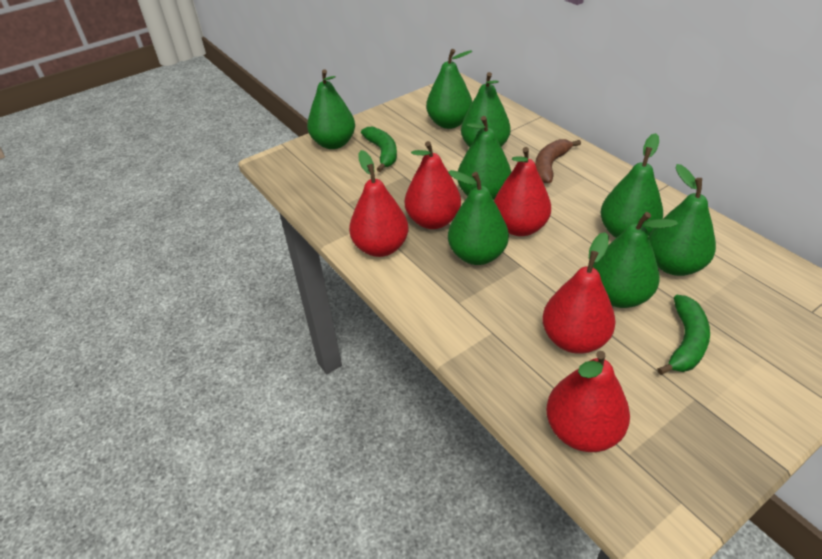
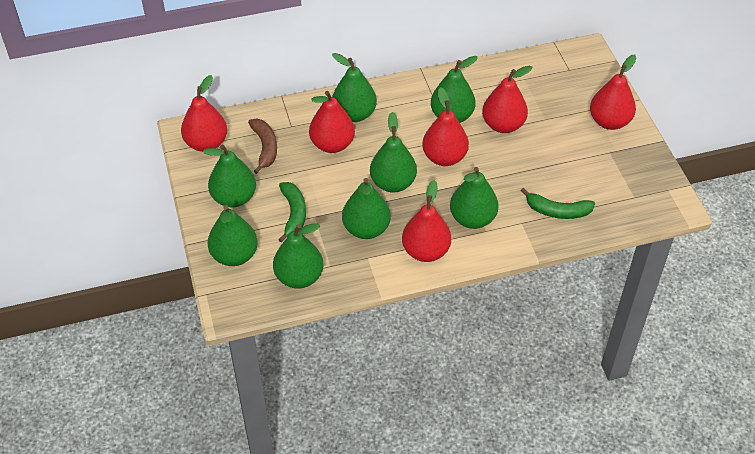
red pear: [349,150,408,257] [405,141,461,229] [494,147,551,236] [542,232,616,354] [546,351,630,452] = 5 -> [181,75,227,152] [309,91,355,153] [402,180,451,262] [422,87,469,166] [482,65,532,133] [590,55,636,130] = 6

